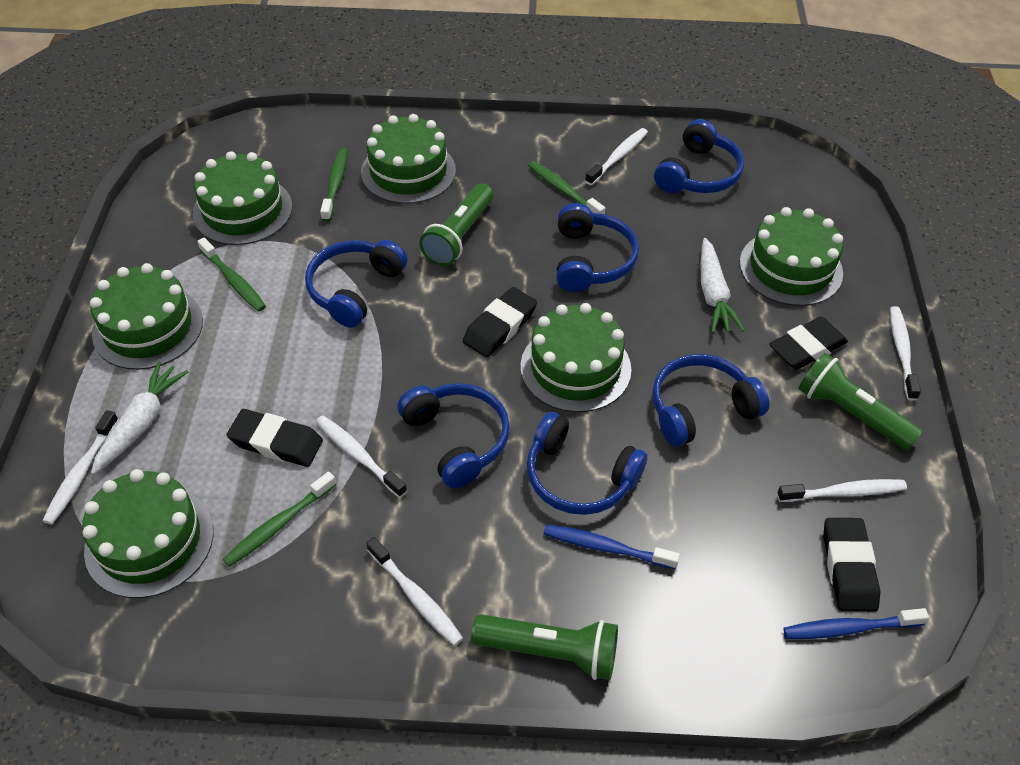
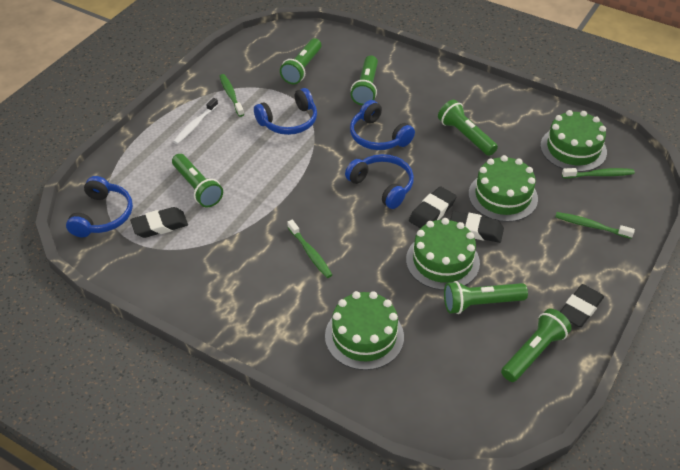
blue headphones: [305,240,407,328] [397,383,510,488] [527,412,647,515] [556,203,639,292] [652,354,770,447] [654,119,744,193] = 6 -> [66,176,133,237] [254,88,317,135] [345,154,414,209] [350,100,415,150] = 4
blue toothbrush: [543,524,680,569] [783,608,929,639] = 2 -> none = 0
green cake: [82,469,214,598] [90,263,203,370] [193,151,292,245] [361,114,456,204] [520,303,631,412] [740,207,843,306] = 6 -> [325,291,404,370] [406,218,480,290] [469,155,538,222] [540,110,607,172] = 4
green flashlight: [419,183,493,266] [471,614,618,680] [798,353,923,450] = 3 -> [172,154,223,207] [280,38,322,84] [351,55,378,105] [438,100,498,156] [444,281,528,314] [501,309,572,382] = 6
white carrot: [91,361,188,474] [700,238,744,333] = 2 -> none = 0
white toothbrush: [42,410,119,524] [316,416,407,498] [366,537,463,646] [585,128,648,185] [777,479,907,502] [890,306,921,401] = 6 -> [173,98,218,144] = 1

